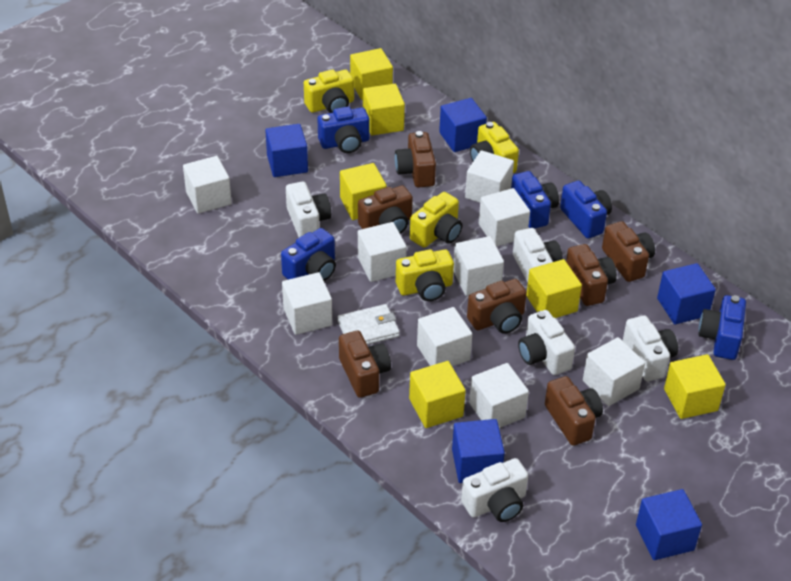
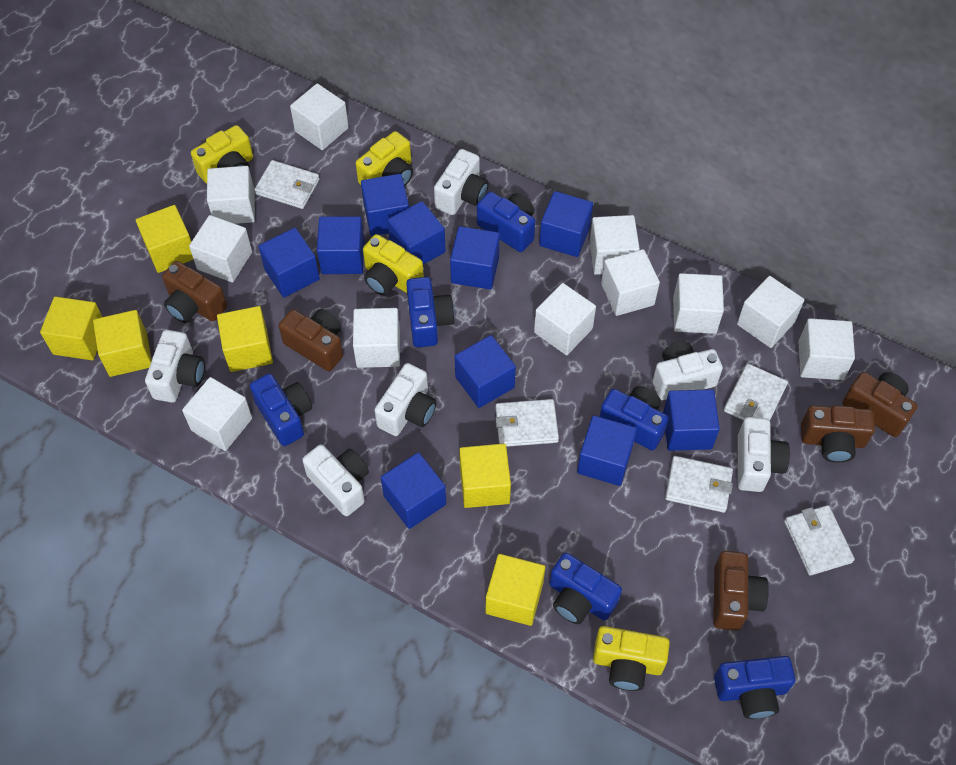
blue camera: [281,228,336,281] [318,107,370,153] [511,171,559,229] [560,181,612,239] [699,295,746,360] = 5 -> [250,373,312,446] [406,277,455,347] [477,191,535,252] [550,553,622,624] [600,386,668,450] [714,656,795,719] = 6
blue cube: [265,124,308,177] [439,98,487,152] [452,419,505,483] [636,489,702,560] [657,263,716,324] = 5 -> [258,228,320,297] [317,216,364,274] [361,174,409,236] [381,452,446,529] [387,201,446,264] [450,226,500,289] [455,335,516,408] [539,191,593,257] [577,415,637,486] [663,389,720,451] = 10
brown camera: [339,331,391,398] [358,185,413,234] [395,131,436,188] [467,279,527,334] [545,376,603,446] [566,244,617,306] [602,221,655,282] = 7 -> [162,261,227,323] [279,309,343,371] [713,551,769,630] [801,405,875,463] [843,372,918,437] = 5
white camera: [286,181,331,237] [461,458,528,522] [513,228,563,283] [518,310,575,375] [623,316,678,381] = 5 -> [145,330,205,403] [302,444,369,516] [374,363,437,436] [434,149,489,215] [653,341,723,400] [738,417,790,492] = 6
white cube: [183,156,232,214] [282,272,332,335] [358,222,407,282] [417,307,472,366] [454,236,504,296] [465,150,514,203] [469,363,529,428] [479,188,530,247] [583,337,645,406] = 9 -> [182,377,252,451] [189,215,252,282] [207,166,255,224] [290,83,349,150] [353,308,400,368] [534,283,596,355] [590,215,640,275] [601,249,660,316] [673,273,724,334] [737,276,804,348] [798,318,855,380] = 11
white wallet: [337,304,400,345] = 1 -> [255,160,320,209] [495,399,559,447] [665,456,733,513] [724,363,788,421] [784,505,855,576] = 5

